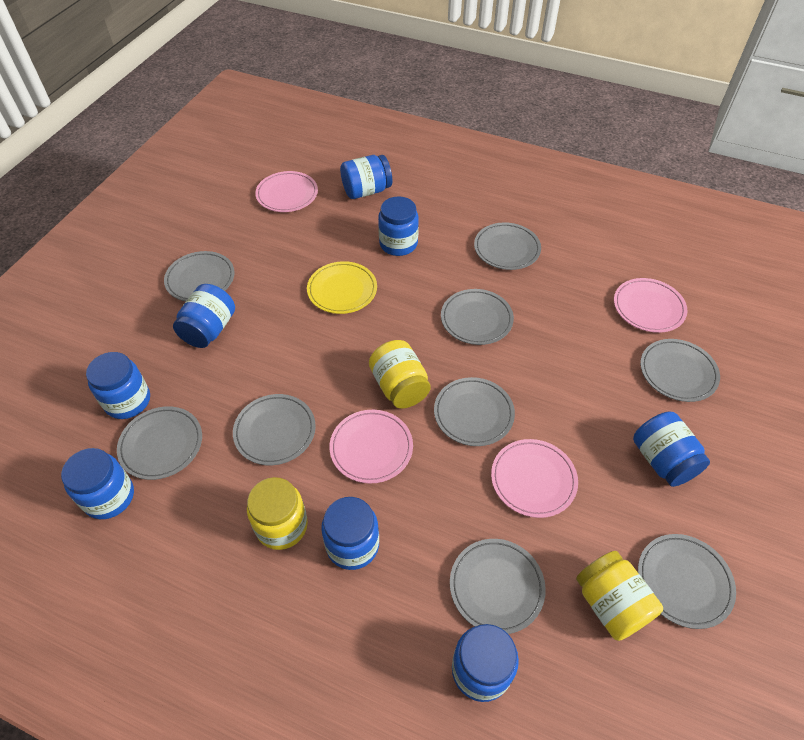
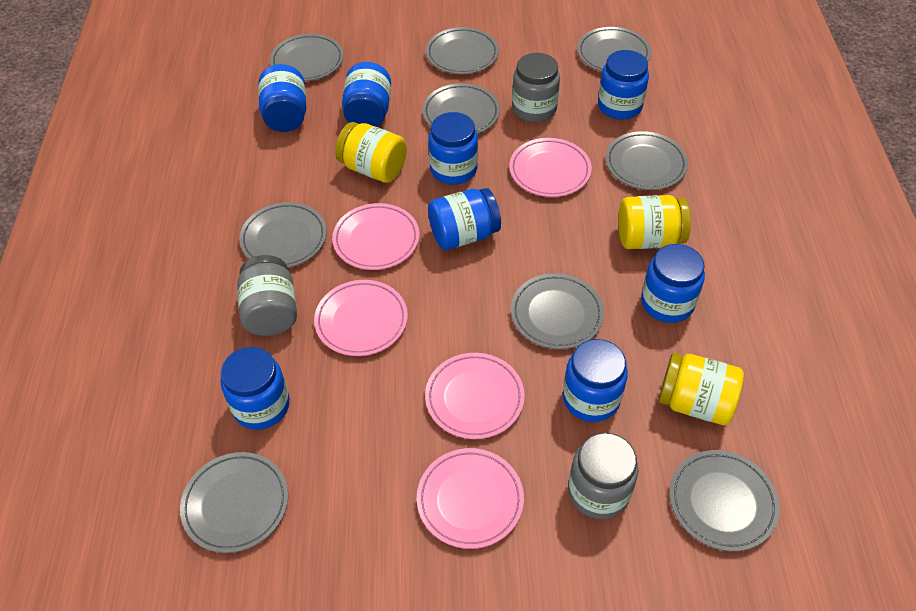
grey jar: none = 0 -> [237,255,297,336] [512,53,560,122] [568,433,638,519] = 3
pink plate: [255,171,318,212] [329,410,413,484] [491,439,578,518] [614,278,688,333] = 4 -> [314,280,408,356] [332,203,419,270] [417,448,524,549] [425,353,525,439] [509,138,592,197] = 5
yellow plate: [307,261,377,314] = 1 -> none = 0

